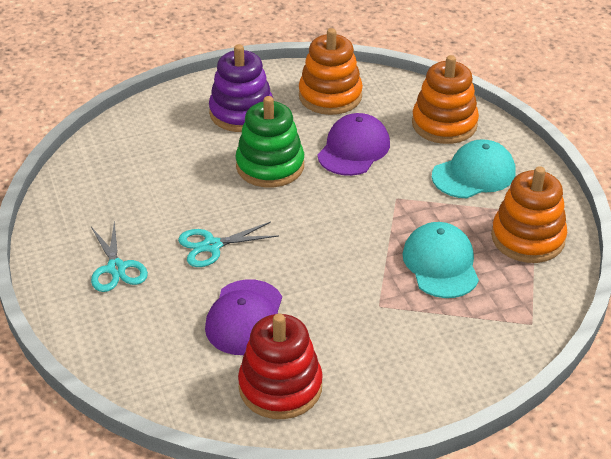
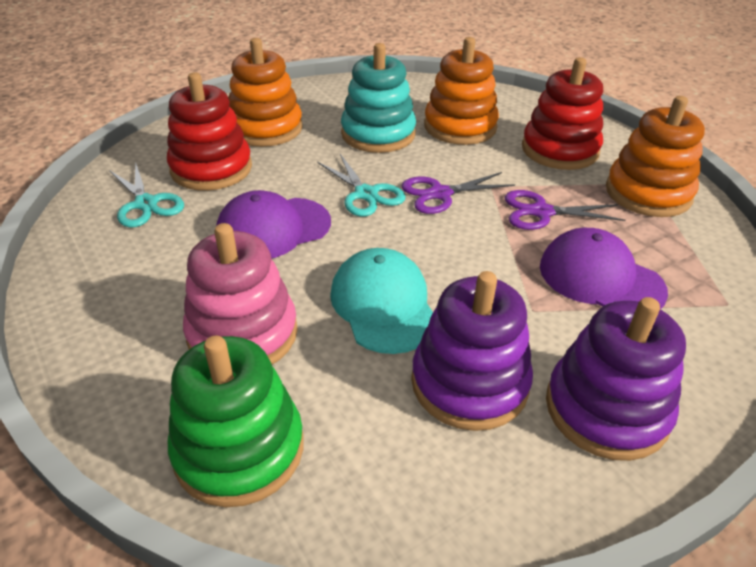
pink stacking toy: none = 0 -> [183,223,298,364] = 1
purple scissors: none = 0 -> [401,172,515,214] [505,190,625,230] = 2
purple stacking toy: [209,44,273,132] = 1 -> [411,271,533,431] [546,297,686,461] = 2
red stacking toy: [238,313,323,419] = 1 -> [167,72,252,191] [522,57,603,170] = 2
turquoise cap: [402,222,479,298] [432,139,515,198] = 2 -> [330,248,433,354] = 1
turquoise stacking toy: none = 0 -> [341,43,416,153] = 1

